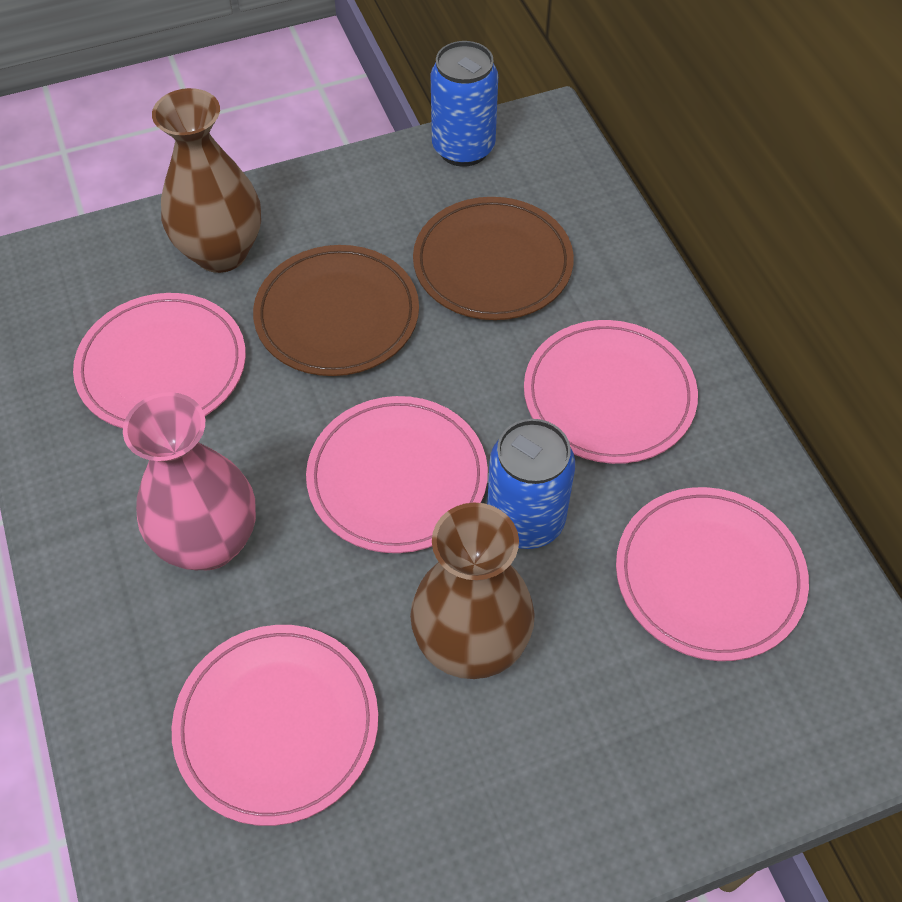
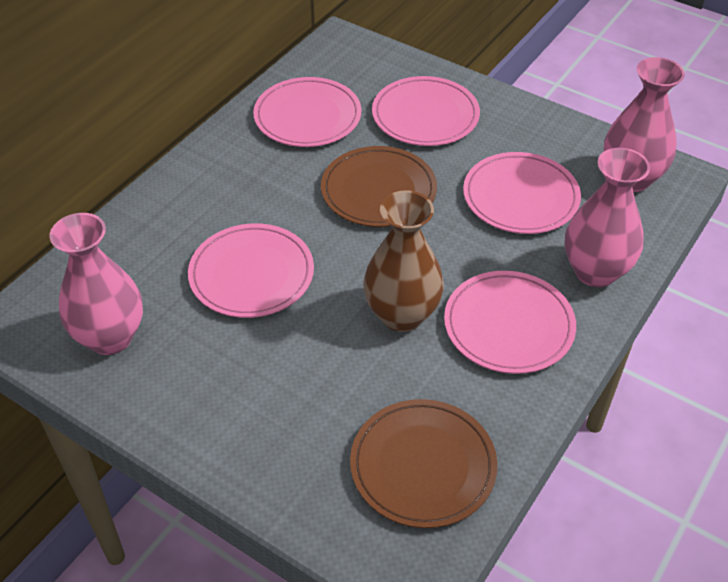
blue can: [431,41,498,167] [487,419,575,549] = 2 -> none = 0
brown vase: [152,88,261,273] [410,502,535,679] = 2 -> [363,190,444,332] = 1
pink vase: [123,392,256,570] = 1 -> [50,213,143,355] [565,148,650,287] [604,57,685,192] = 3

